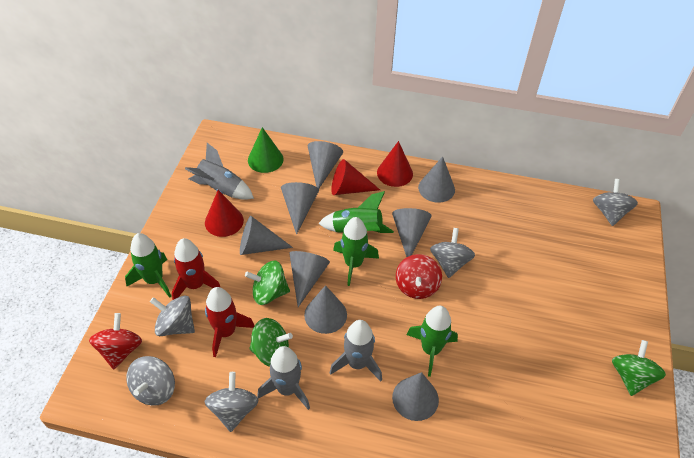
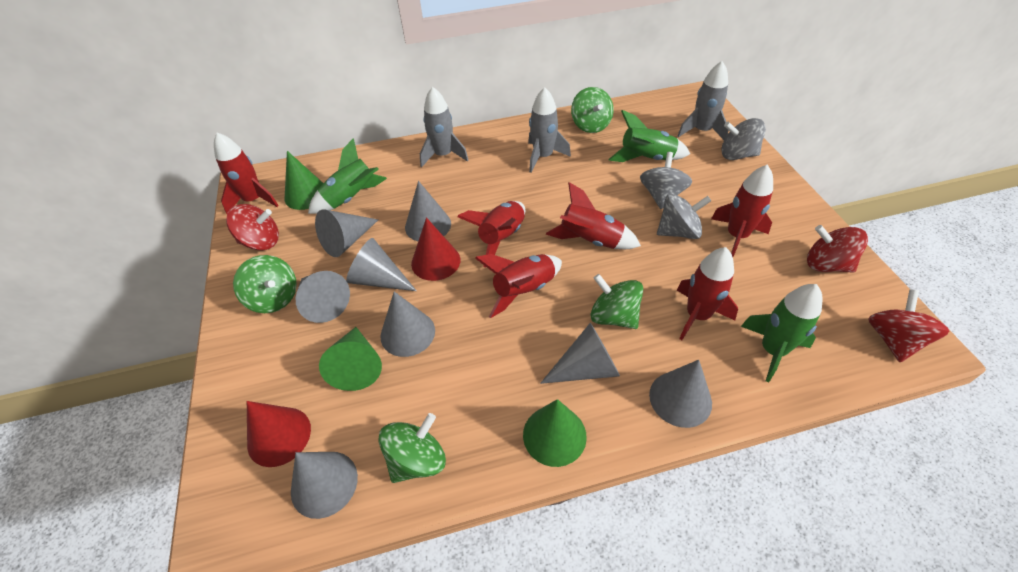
green cone: [248,127,284,173] = 1 -> [284,151,323,210] [319,327,382,391] [523,399,587,467] = 3
green rocket: [125,233,171,298] [318,191,394,233] [333,217,379,286] [407,306,458,377] = 4 -> [308,138,387,214] [608,110,690,162] [741,284,823,382] = 3
green spinning top: [245,261,290,305] [249,318,293,367] [612,340,666,396] = 3 -> [233,255,297,313] [378,413,446,483] [571,87,614,133] [590,274,643,329] = 4
grey spinning top: [126,356,175,406] [150,295,195,336] [204,372,258,432] [430,228,475,278] [593,179,638,226] = 5 -> [640,152,692,209] [657,194,711,239] [722,118,766,160] = 3
red cone: [205,190,244,237] [331,159,380,195] [377,141,413,187] = 3 -> [247,401,311,467] [411,217,460,281] = 2
red rocket: [172,238,221,300] [205,287,255,357] = 2 -> [214,132,279,214] [457,201,525,267] [475,254,562,318] [546,182,641,249] [677,247,738,340] [711,165,773,257] = 6
red spinning top: [89,313,142,369] [396,254,442,299] = 2 -> [226,204,279,250] [807,225,868,273] [868,289,950,362] = 3

